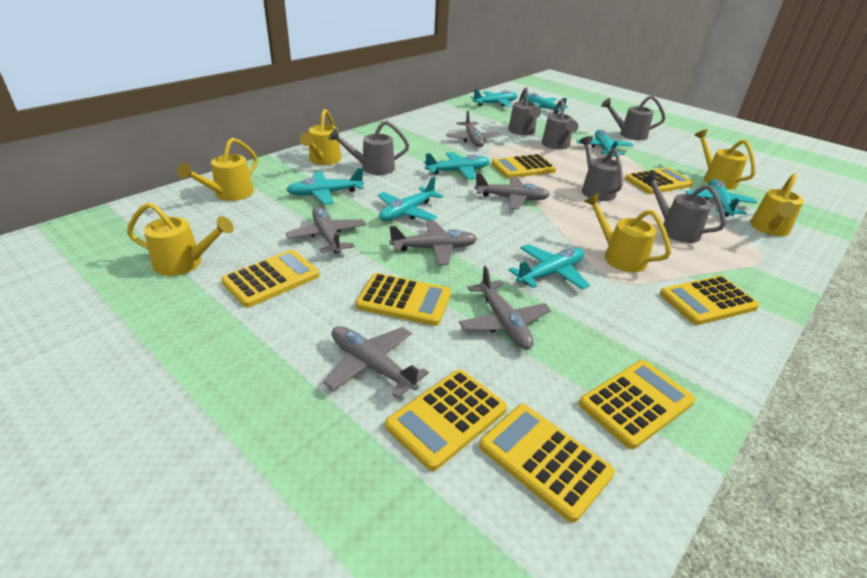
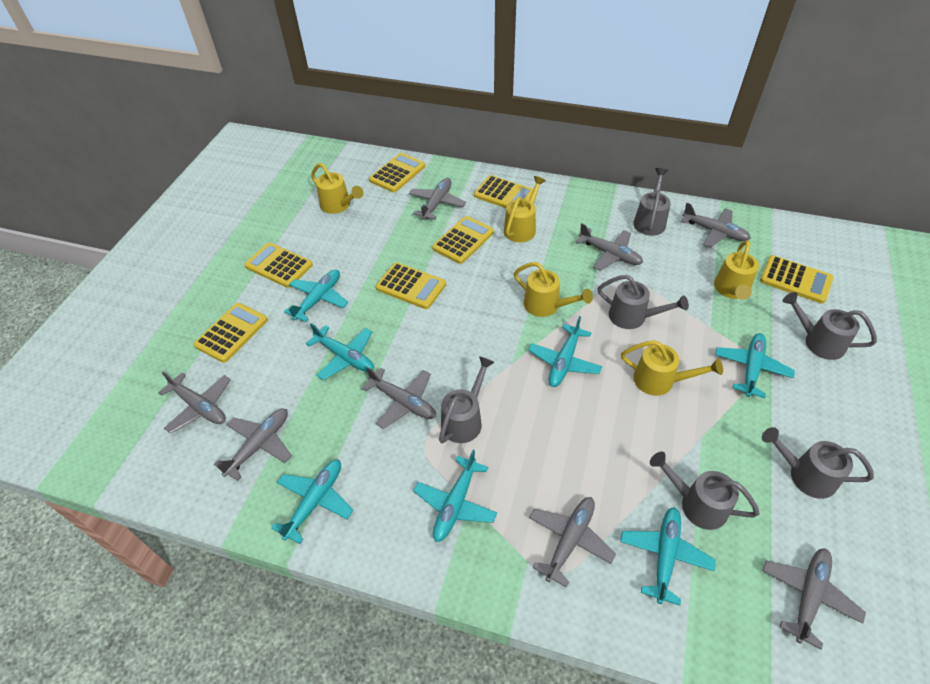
grey plane: [286,207,366,254] [323,326,429,399] [389,220,478,265] [446,110,502,147] [459,266,551,350] [474,173,550,209] = 6 -> [158,371,231,434] [214,409,292,481] [362,367,436,429] [409,178,466,220] [529,497,616,587] [575,223,643,271] [681,203,751,248] [763,548,866,650] = 8
turquoise plane: [286,168,364,205] [378,177,443,221] [424,152,490,179] [470,89,517,107] [509,244,590,290] [522,93,568,114] [576,130,633,158] [686,179,757,217] = 8 -> [271,460,353,544] [284,270,348,322] [306,323,374,380] [413,450,497,542] [528,316,602,387] [620,507,716,606] [715,333,795,398] = 7
yellow calculator: [221,250,320,307] [356,273,451,326] [385,369,507,471] [479,404,615,523] [491,154,556,178] [579,360,696,449] [625,167,693,194] [660,276,759,325] = 8 -> [194,303,268,363] [244,243,313,288] [369,153,425,192] [376,262,446,309] [432,216,494,264] [474,175,533,208] [760,255,833,304] = 7
yellow watering can: [127,202,234,276] [178,138,258,201] [300,109,342,165] [584,193,671,272] [694,129,756,189] [750,173,804,236] = 6 -> [311,163,363,214] [504,176,546,242] [514,262,593,317] [621,340,723,396] [714,240,759,300] = 5

